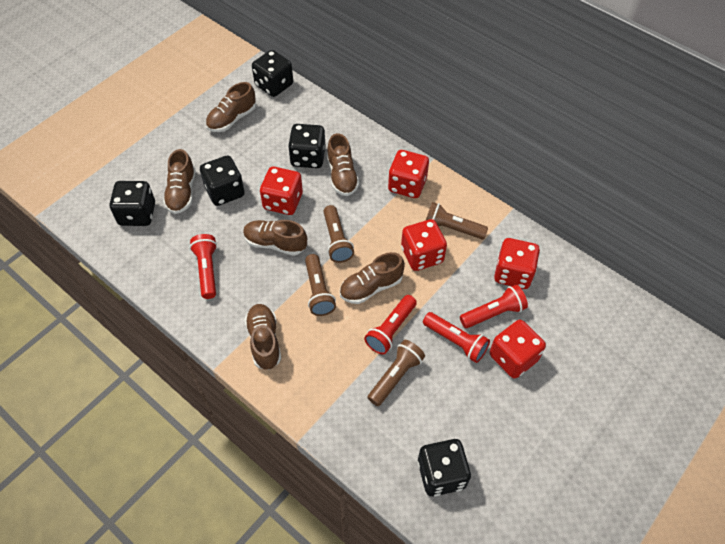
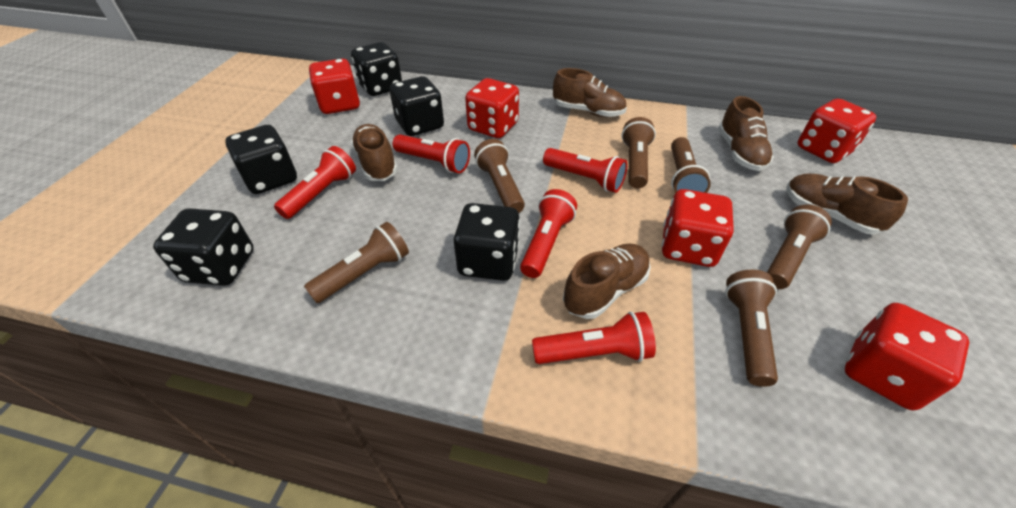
brown flashlight: [305,254,336,316] [323,205,354,263] [367,340,425,406] [426,202,488,239] = 4 -> [304,222,409,303] [474,139,525,213] [621,117,656,188] [671,137,711,193] [725,270,778,387] [767,205,832,289] = 6
brown shoe: [163,149,196,214] [206,82,256,132] [243,220,307,256] [245,304,281,370] [327,133,359,196] [340,252,405,304] = 6 -> [351,124,398,181] [553,68,627,117] [563,244,651,319] [718,96,774,171] [786,174,908,235] = 5
red flashlight: [190,234,217,299] [364,295,417,354] [423,312,490,363] [460,285,528,328] = 4 -> [274,146,356,219] [393,134,470,173] [520,189,577,278] [532,311,656,364] [543,148,628,193] = 5

